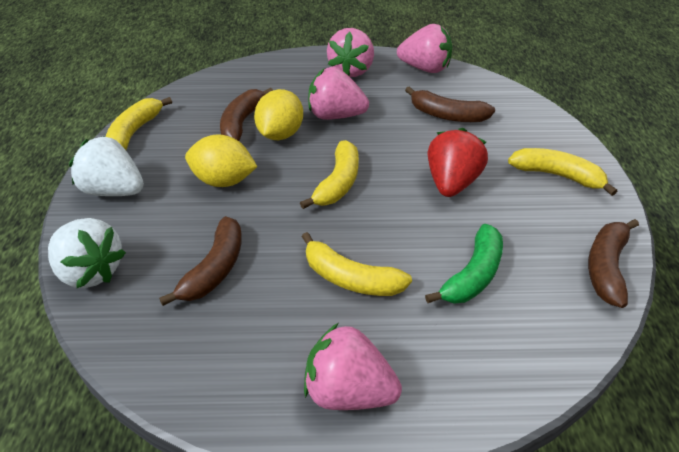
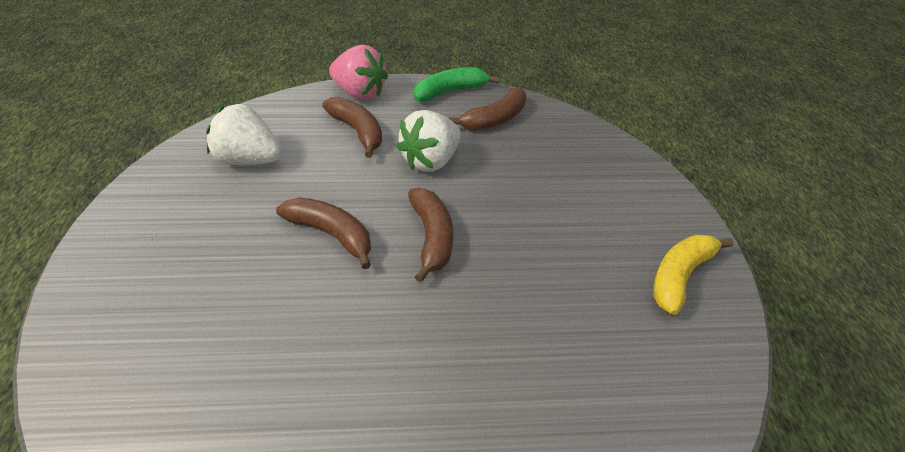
pink strawberry: [304,323,402,410] [308,67,369,120] [327,28,374,77] [397,24,452,73] = 4 -> [329,45,388,100] = 1
red strawberry: [428,128,488,197] = 1 -> none = 0
yellow banana: [106,97,172,150] [300,140,359,209] [302,232,412,296] [508,148,617,196] = 4 -> [653,235,734,315] = 1
yellow lemon: [185,134,258,187] [254,89,303,140] = 2 -> none = 0

